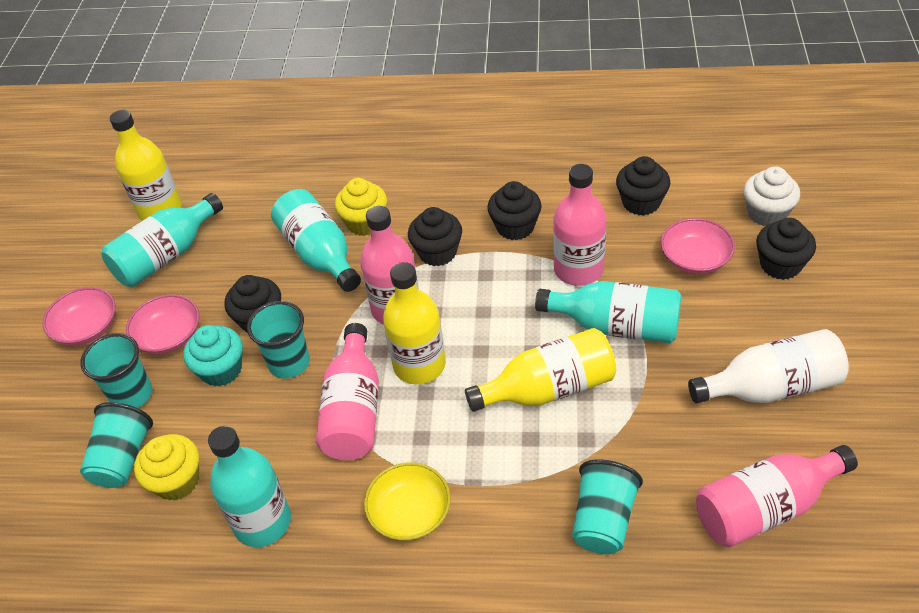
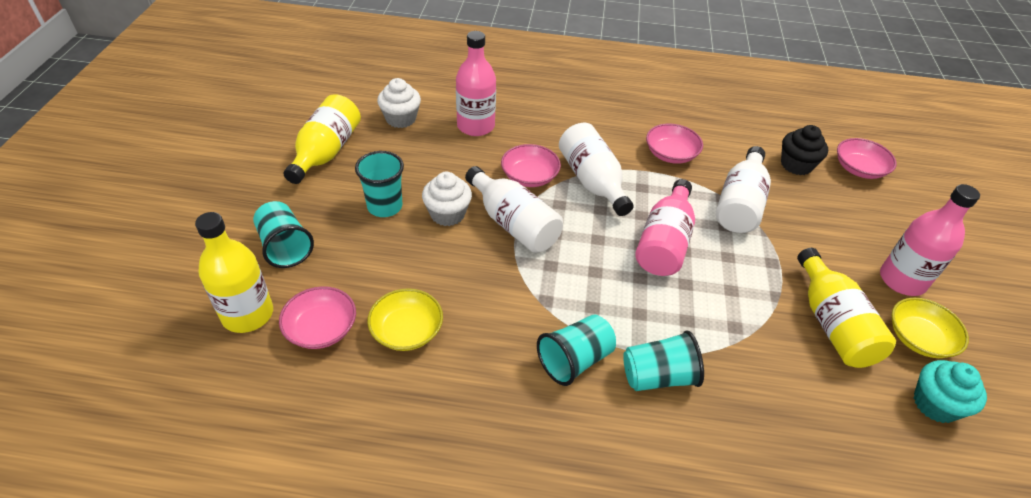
black cupcake: [224,275,281,333] [408,207,462,266] [487,181,542,240] [616,156,670,216] [756,218,816,280] = 5 -> [781,125,828,175] = 1
pink bottle: [316,323,379,460] [360,206,419,325] [553,164,606,286] [696,445,858,548] = 4 -> [456,31,496,136] [635,179,695,276] [880,184,980,296] = 3
pink bowl: [43,287,116,345] [126,294,200,354] [661,218,735,274] = 3 -> [279,286,356,349] [501,144,561,187] [646,124,703,164] [837,138,897,179] = 4
turquoise bottle: [101,193,223,287] [208,426,291,547] [271,189,361,292] [535,281,681,343] = 4 -> none = 0
white bottle: [688,329,849,403] = 1 -> [465,166,563,253] [559,123,634,216] [716,146,771,233] = 3
white cupcake: [744,166,800,226] = 1 -> [377,78,421,128] [422,172,472,226] = 2
yellow bowl: [364,462,451,540] = 1 -> [367,288,443,351] [891,297,969,358] = 2
yellow cupcake: [134,434,199,501] [335,178,387,236] = 2 -> none = 0

